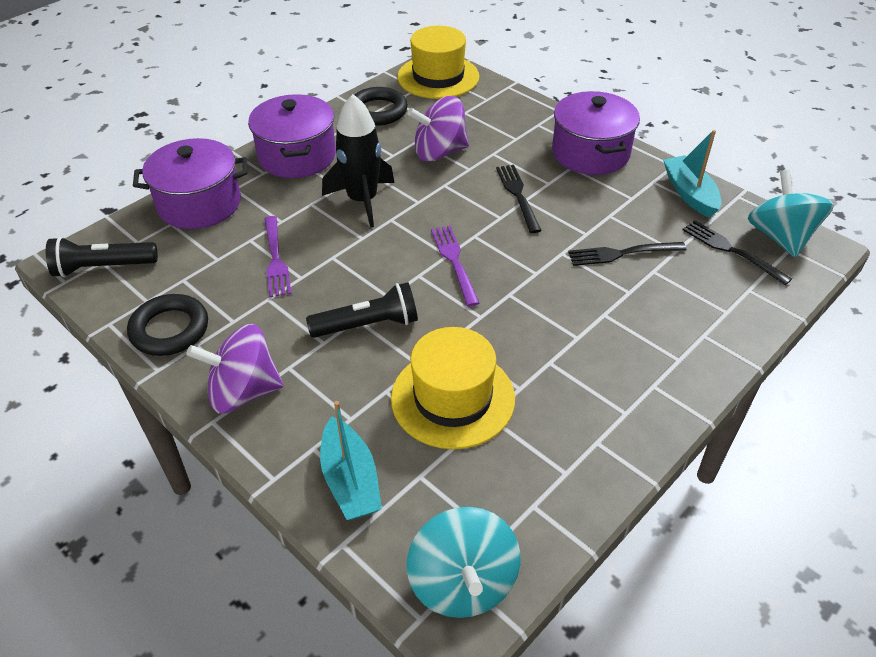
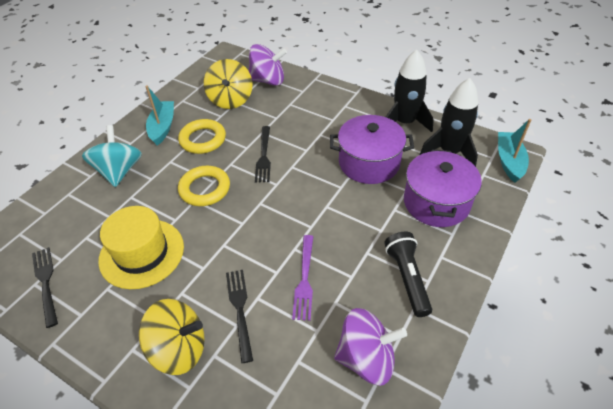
black flashlight: [46,237,158,277] [306,282,418,338] = 2 -> [384,232,432,317] = 1
black ring: [127,294,208,356] [355,87,408,126] = 2 -> none = 0
black rocket: [322,94,395,228] = 1 -> [386,50,434,132] [420,78,478,167] = 2
purple fork: [264,216,292,297] [431,226,479,306] = 2 -> [292,235,313,321] = 1
purple pot: [133,138,248,229] [248,94,336,178] [552,91,640,175] = 3 -> [330,115,414,184] [404,149,482,227] = 2
turquoise spinning top: [407,507,520,618] [748,170,834,258] = 2 -> [82,125,142,187] = 1
yellow hat: [391,327,515,449] [397,26,479,99] = 2 -> [98,206,184,289] = 1
yellow ring: none = 0 -> [178,119,226,154] [178,166,230,206] = 2
yellow spinning top: none = 0 -> [139,299,205,375] [204,59,252,109] = 2

